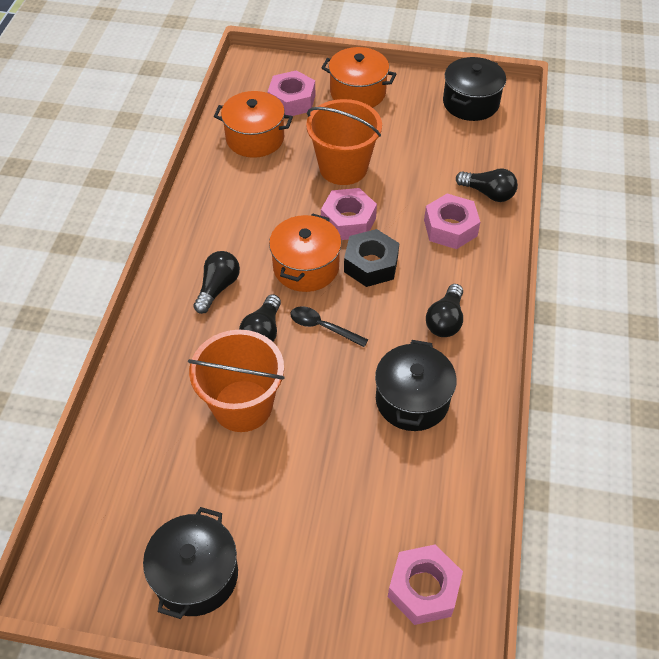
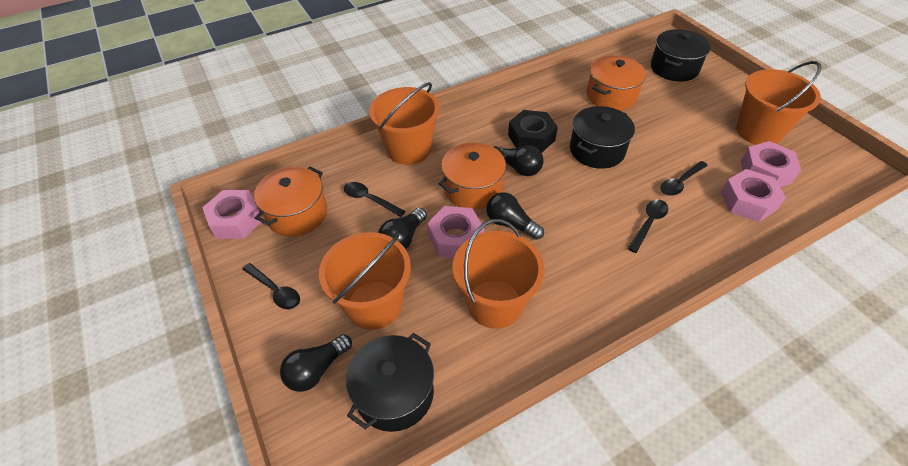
black spoon: [290,306,368,347] = 1 -> [242,263,300,309] [344,182,405,217] [627,199,668,253] [660,161,708,196] = 4
orange bucket: [188,330,285,432] [306,99,382,185] = 2 -> [319,232,411,330] [369,82,440,165] [452,219,544,329] [736,61,821,145] = 4

